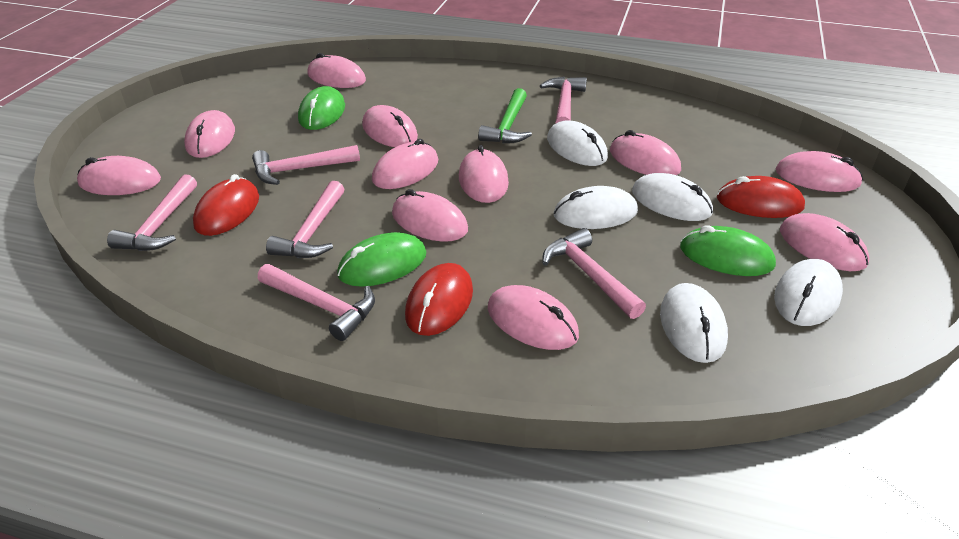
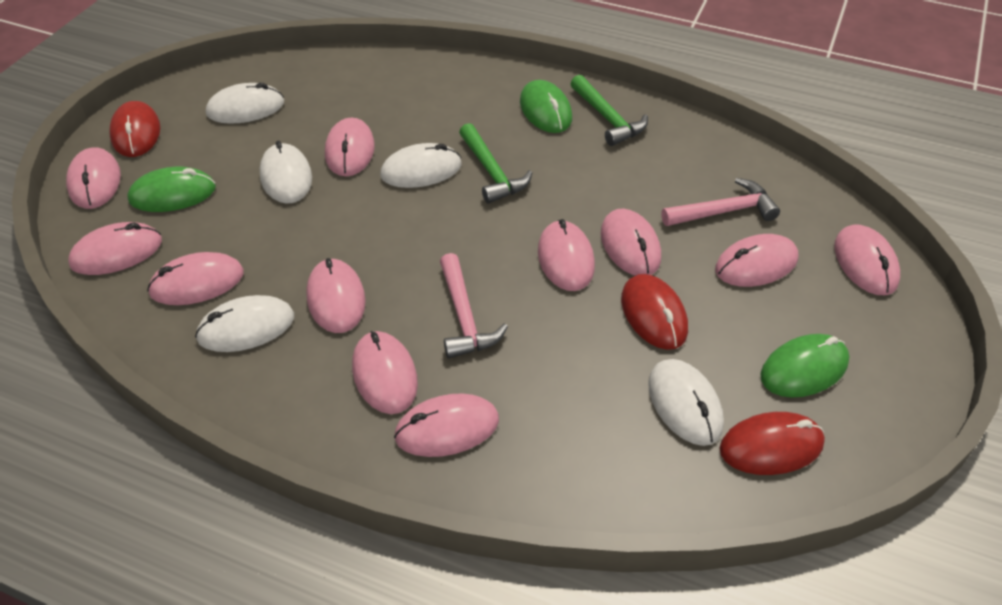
green hammer: [478,88,532,143] = 1 -> [459,123,532,204] [570,75,648,146] = 2
pink hammer: [107,174,197,251] [252,145,360,185] [258,264,375,341] [266,181,344,258] [540,77,587,123] [543,228,646,319] = 6 -> [440,253,508,359] [661,178,780,226] = 2

